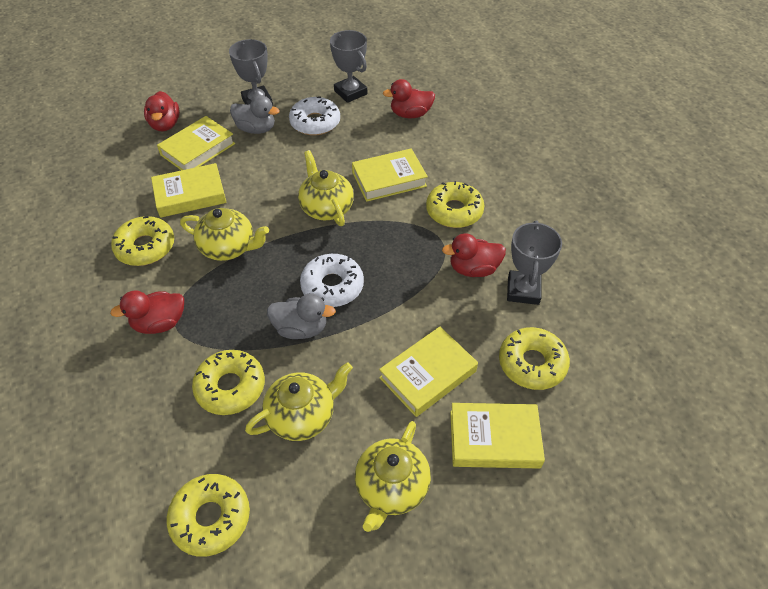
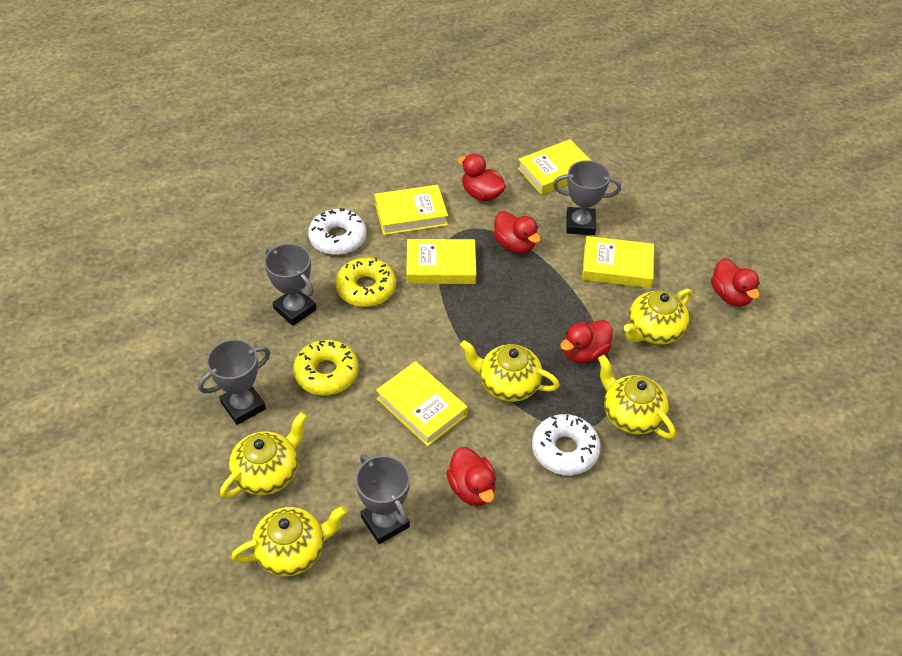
grey duck: [230,95,280,134] [267,293,336,339] = 2 -> none = 0
grey trophy: [229,39,273,105] [330,30,367,103] [507,220,562,305] = 3 -> [198,339,270,425] [264,243,316,326] [355,454,410,544] [553,160,621,235] = 4
red duck: [110,290,184,334] [144,91,180,131] [383,79,435,118] [442,233,506,277] = 4 -> [446,447,496,506] [458,153,506,201] [493,211,541,254] [560,320,613,363] [711,258,760,306] = 5
yellow donut: [111,216,174,266] [166,474,250,557] [192,350,265,415] [426,181,484,228] [499,327,570,390] = 5 -> [293,340,359,395] [335,257,396,307] = 2
yellow teapot: [180,208,269,261] [245,362,353,441] [298,150,354,226] [355,421,431,532] = 4 -> [220,412,307,498] [231,506,347,576] [460,340,560,402] [598,355,676,439] [624,289,692,345] = 5

